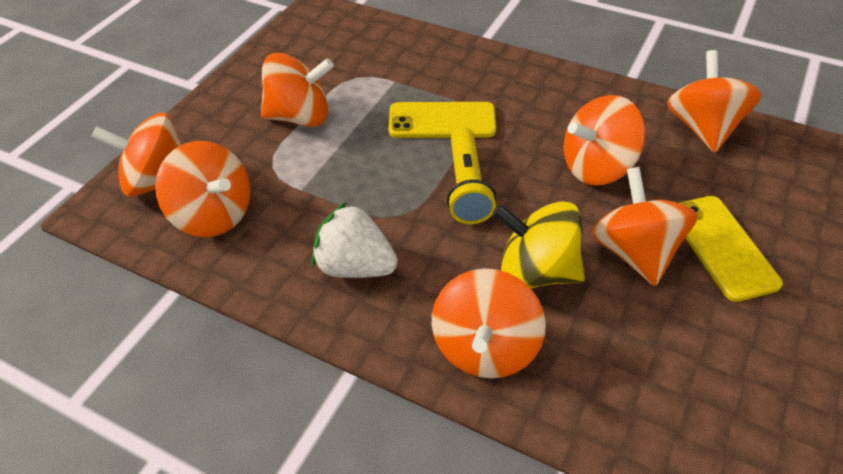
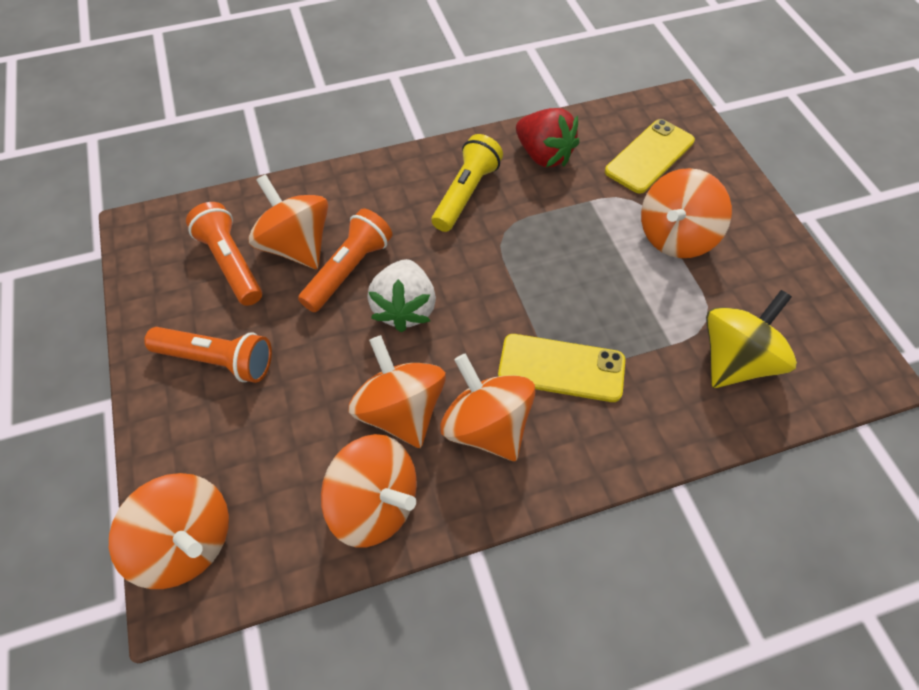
orange flashlight: none = 0 -> [144,327,272,383] [186,202,262,306] [298,209,392,312] = 3
orange spinning top: [91,113,182,197] [155,141,251,237] [261,53,334,127] [432,268,546,378] [563,95,646,185] [592,167,698,286] [667,50,762,153] = 7 -> [109,473,229,589] [248,175,328,269] [321,434,417,548] [348,335,446,448] [440,354,535,461] [641,168,732,258] = 6
red strawberry: none = 0 -> [516,108,579,167] = 1

